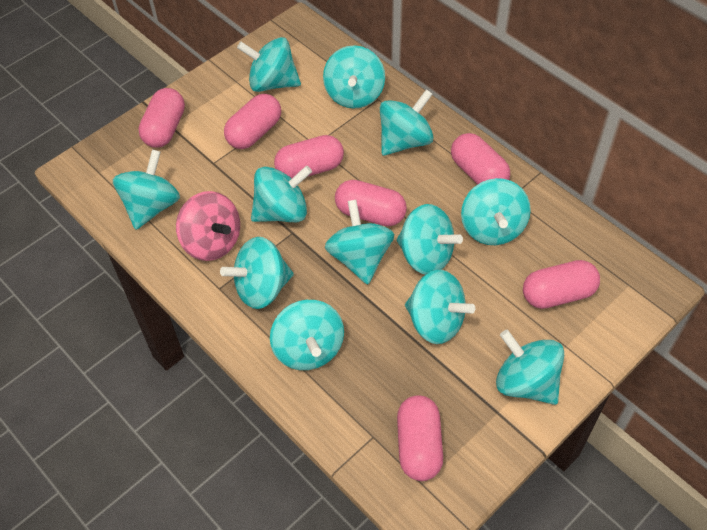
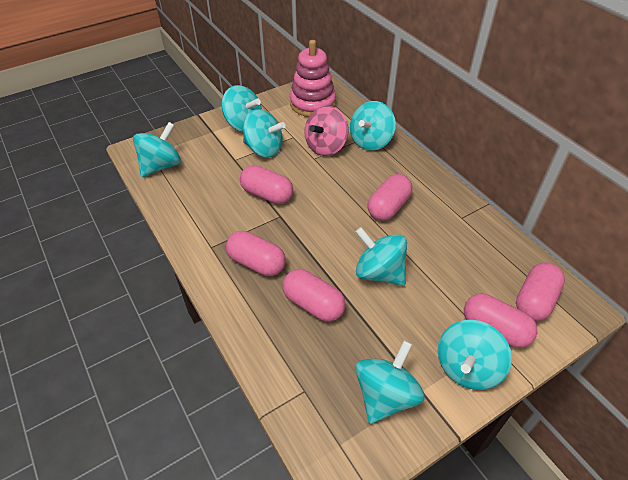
pink capsule: [138,88,185,148] [224,94,281,149] [274,135,344,179] [335,180,407,226] [397,395,443,481] [451,133,510,185] [523,260,600,309] = 7 -> [226,231,286,276] [240,165,293,204] [282,269,346,322] [368,174,412,221] [464,294,537,348] [516,262,565,321] = 6
pink stacking toy: none = 0 -> [290,40,336,117] = 1
turquoise spinning top: [113,149,180,230] [220,237,294,309] [237,37,301,92] [251,166,312,222] [270,300,344,370] [323,45,385,109] [325,200,394,285] [380,89,434,156] [397,204,463,275] [405,270,475,344] [461,178,531,245] [496,330,564,405] = 12 -> [133,122,181,177] [221,85,262,132] [243,109,286,158] [350,101,396,151] [355,227,407,286] [355,340,424,424] [438,320,512,390] = 7

